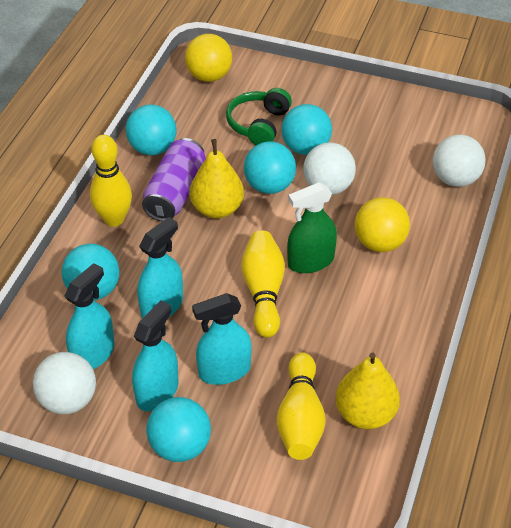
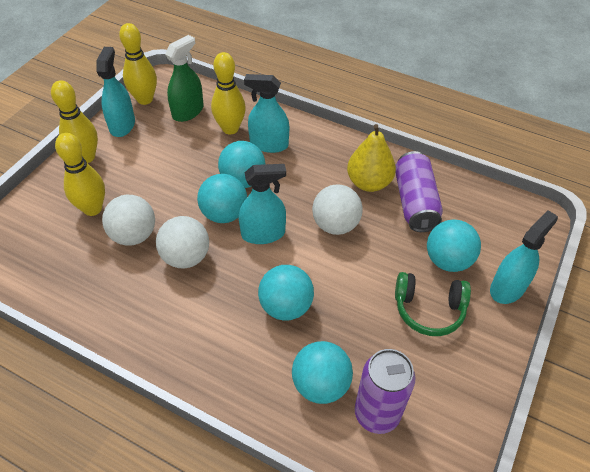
purple can: [142,138,206,221] = 1 -> [355,349,415,434] [395,151,443,232] = 2
yellow ball: [185,34,232,82] [355,197,410,252] = 2 -> none = 0
yellow bowling pin: [90,135,132,227] [241,230,285,338] [276,352,326,460] = 3 -> [51,80,98,163] [55,133,105,216] [119,23,157,105] [211,52,246,134] = 4
yellow pear: [190,139,244,219] [335,353,400,429] = 2 -> [347,124,396,192] = 1

